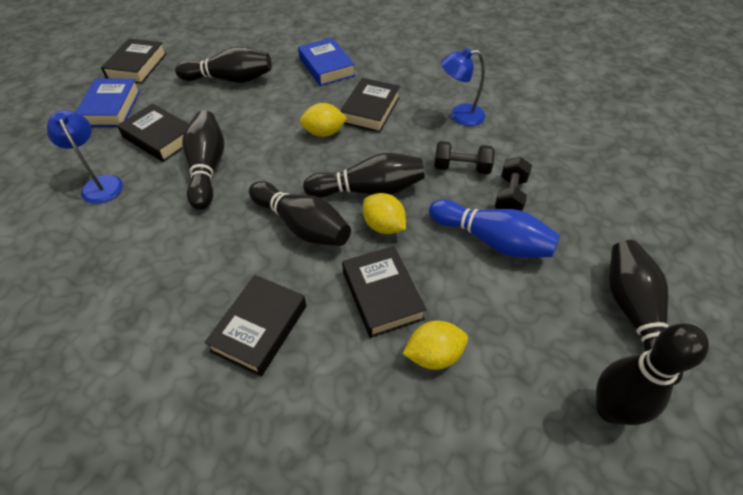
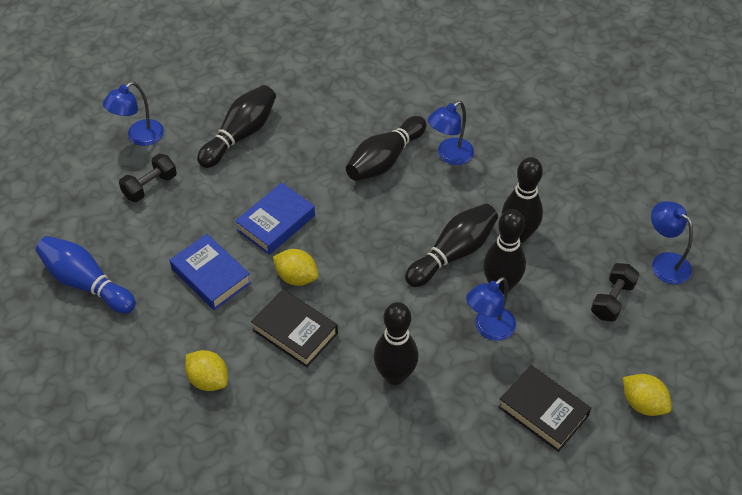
black book: [101,38,167,84] [117,104,189,162] [205,275,306,376] [340,78,400,133] [342,246,427,338] = 5 -> [251,289,338,367] [498,365,591,452] = 2
blue lamp: [47,110,123,204] [441,48,485,126] = 2 -> [103,82,164,146] [428,101,474,165] [466,277,516,341] [651,201,693,284] = 4

